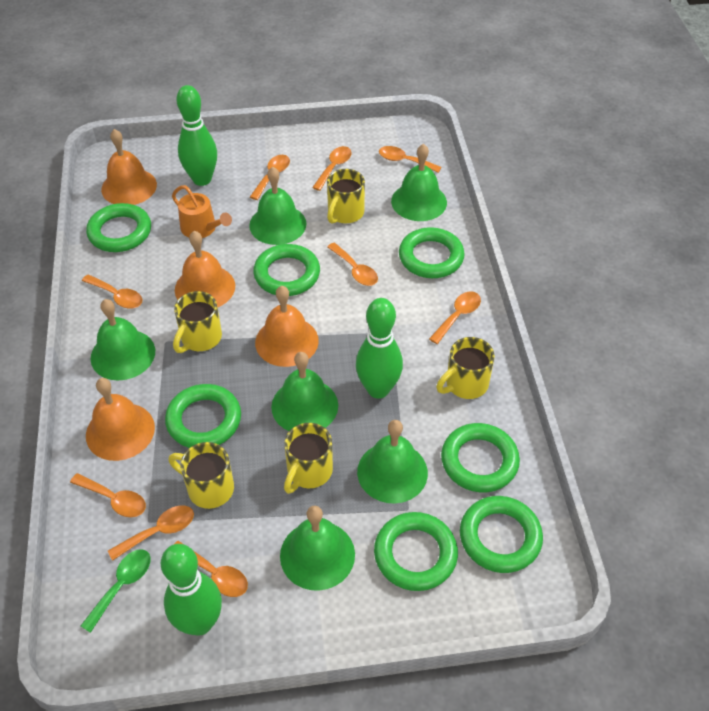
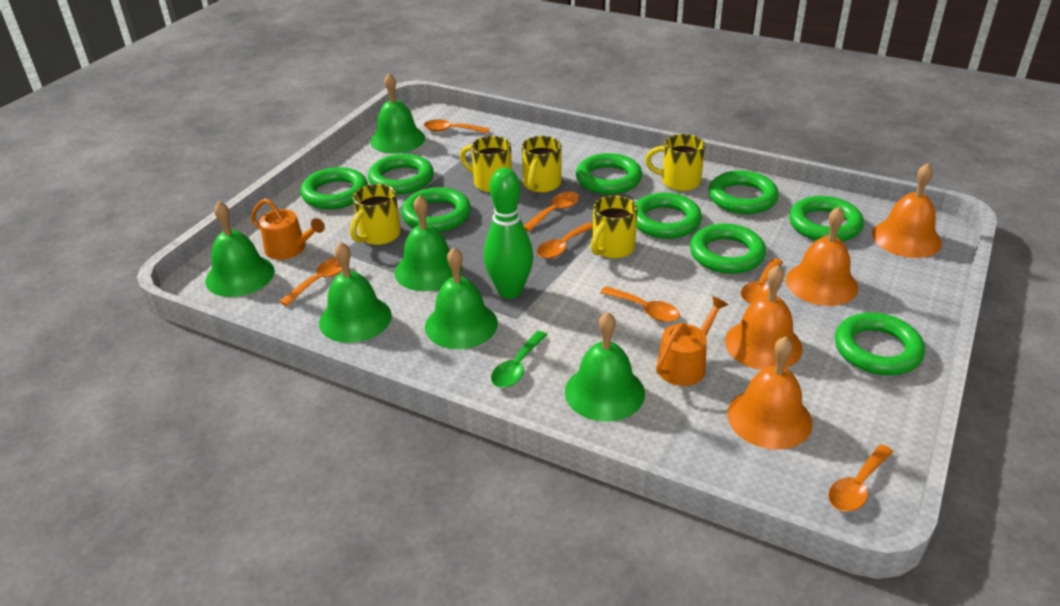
green bowling pin: [161,544,222,636] [177,85,217,186] [356,298,403,398] = 3 -> [484,168,533,299] = 1
green ring: [86,203,151,252] [165,384,241,448] [253,244,320,296] [374,512,458,591] [399,227,465,278] [441,423,520,492] [460,496,543,573] = 7 -> [301,167,368,209] [368,154,434,195] [401,187,471,232] [576,153,642,195] [635,193,702,239] [690,223,766,274] [708,170,779,214] [789,196,864,242] [835,312,925,375] = 9
orange spoon: [70,473,146,517] [82,275,143,309] [108,505,194,561] [174,541,248,597] [250,155,290,200] [312,146,352,191] [327,243,378,286] [379,146,442,173] [429,292,481,344] = 9 -> [279,257,342,306] [424,120,490,134] [524,192,579,231] [537,222,593,259] [600,286,680,322] [741,258,783,304] [828,444,893,512] = 7
orange watering can: [172,185,232,238] = 1 -> [251,198,325,260] [656,296,728,386] = 2

